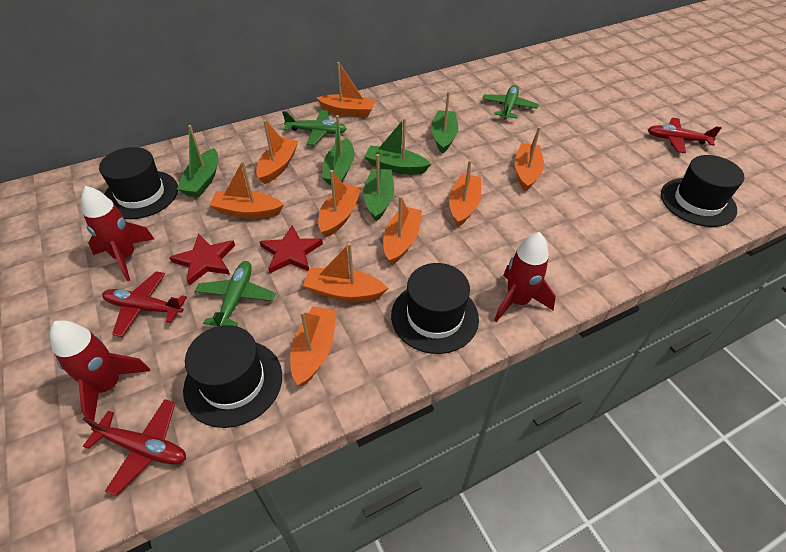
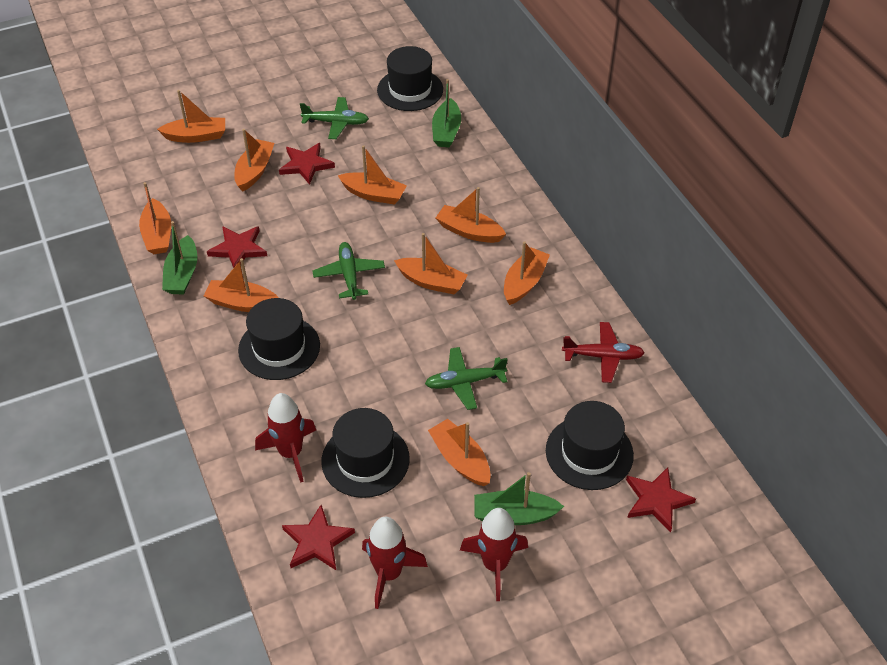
green boat: [177,125,218,197] [322,115,354,185] [363,154,394,222] [364,118,431,174] [431,91,458,154] = 5 -> [162,221,197,295] [432,79,461,148] [474,472,564,525] = 3
red plane: [83,399,186,496] [102,271,187,337] [648,118,722,153] = 3 -> [562,322,645,383] = 1
red star: [169,234,235,286] [260,225,323,273] = 2 -> [207,226,267,268] [279,143,335,185] [282,505,355,570] [626,467,696,533] = 4

